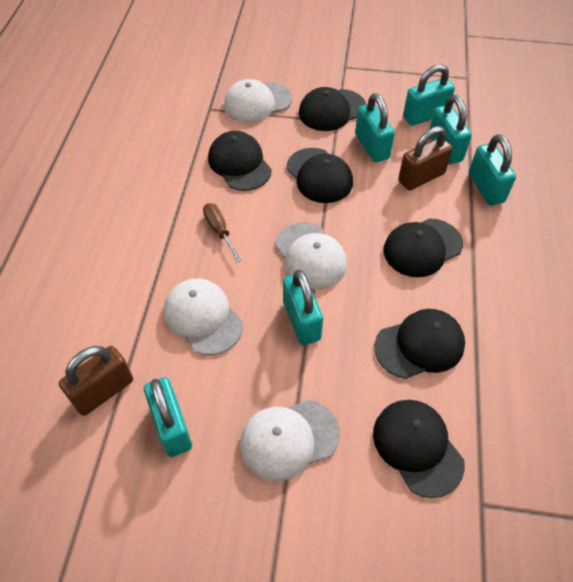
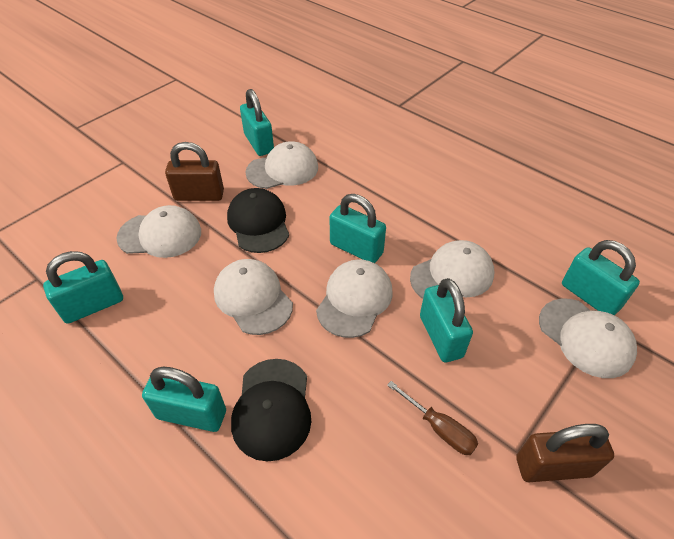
black cap: [208,131,272,191] [286,148,353,203] [299,87,366,131] [373,400,465,498] [374,309,465,379] [384,218,463,277] = 6 -> [227,188,289,253] [231,359,311,462] = 2
white cap: [164,278,243,355] [224,79,292,123] [240,400,339,482] [275,222,347,289] = 4 -> [116,205,201,258] [214,259,293,335] [246,141,318,189] [316,259,393,338] [410,240,494,299] [539,299,637,378] = 6

